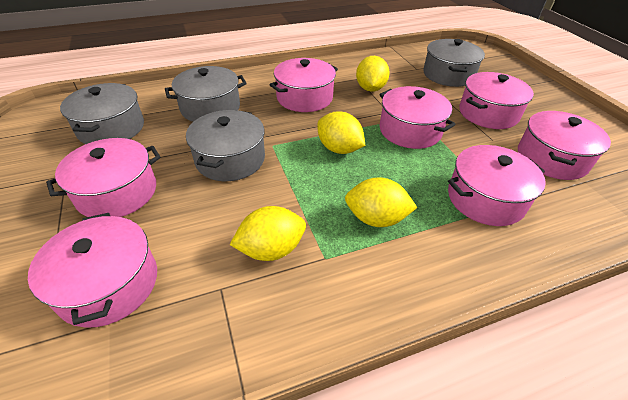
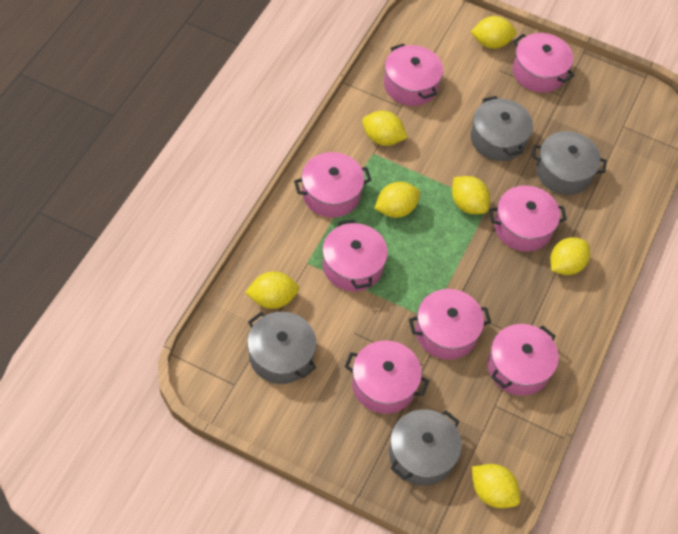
pink pot: [28,213,157,328] [46,138,161,217] [270,58,338,112] [379,86,456,149] [448,145,546,226] [459,72,534,129] [518,111,611,180] = 7 -> [294,152,371,218] [322,219,388,292] [345,340,429,414] [384,43,443,106] [409,289,491,360] [488,324,559,396] [489,185,567,252] [513,33,575,93] = 8
yellow lemon: [230,206,306,261] [317,112,365,154] [345,177,418,227] [356,56,390,92] = 4 -> [245,271,299,309] [362,111,408,146] [374,182,420,218] [452,176,490,214] [471,16,516,49] [472,464,520,508] [550,237,590,275] = 7

